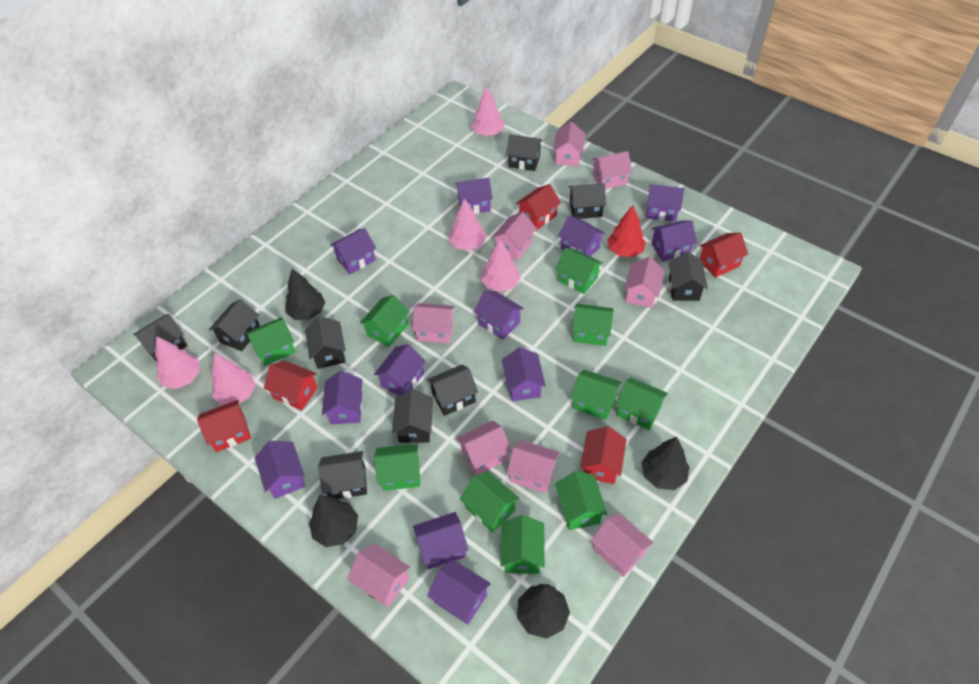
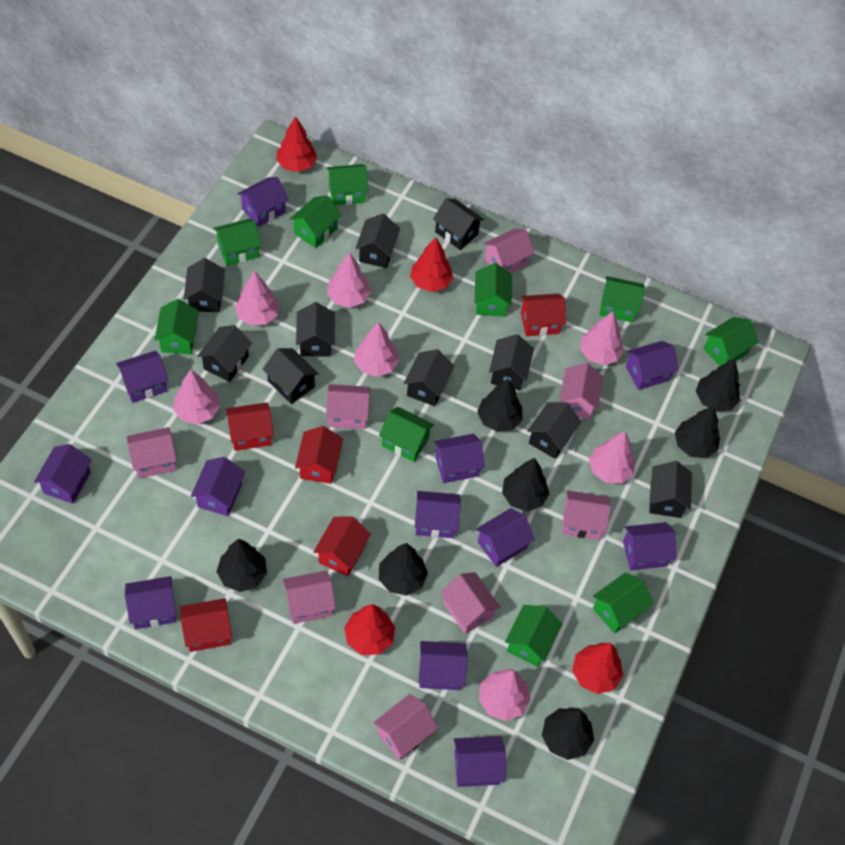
black house: [133,314,188,362] [209,299,260,351] [305,316,346,369] [318,451,367,499] [392,389,433,443] [427,365,478,416] [506,134,543,171] [569,183,606,219] [669,251,708,301] = 9 -> [184,258,225,312] [197,325,252,382] [263,348,319,404] [296,302,335,356] [355,214,400,268] [404,349,454,406] [433,198,484,250] [489,334,534,390] [527,402,582,459] [649,461,692,518] = 10
black tree: [285,269,325,320] [309,495,358,547] [517,584,570,639] [641,437,690,490] = 4 -> [217,539,267,592] [379,543,428,596] [477,379,523,432] [502,458,549,511] [542,707,594,760] [675,406,720,458] [696,359,740,412] = 7
pink house: [347,543,410,607] [412,303,455,343] [457,421,512,475] [492,212,537,261] [507,440,560,493] [553,122,585,166] [591,151,632,189] [591,513,654,577] [624,257,665,308] = 9 -> [127,427,177,478] [283,570,336,624] [326,384,370,429] [373,694,438,760] [440,572,500,634] [483,229,535,273] [559,363,603,419] [562,490,611,540] = 8
pink tree: [155,336,200,389] [212,353,256,405] [449,198,486,251] [471,86,504,136] [481,239,521,292] = 5 -> [173,370,220,424] [235,270,279,326] [327,252,371,308] [354,322,399,377] [479,669,531,721] [580,311,624,365] [589,431,635,483] = 7
red tree: [607,205,646,257] = 1 -> [276,116,317,172] [344,604,395,655] [410,237,453,292] [572,643,623,694] = 4

